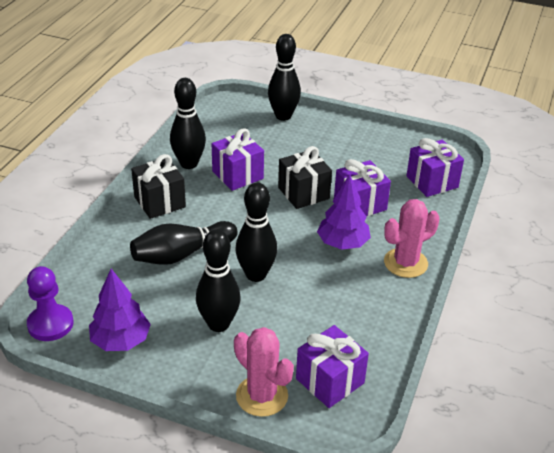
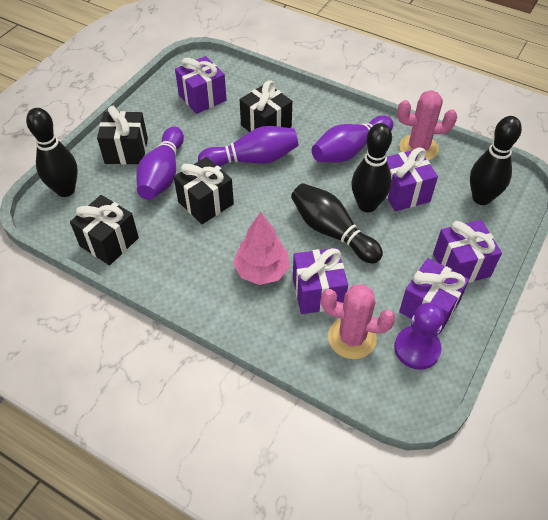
black bowling pin: [130,221,238,265] [170,78,206,169] [196,230,241,332] [236,182,277,282] [268,34,301,121] = 5 -> [26,108,78,197] [291,183,383,264] [351,123,392,212] [470,116,522,205] = 4
black gift: [131,154,186,219] [278,146,332,209] = 2 -> [70,195,139,265] [97,106,148,165] [174,157,234,224] [240,80,292,132] = 4
pink tree: none = 0 -> [233,212,290,285] = 1
purple bowling pin: none = 0 -> [136,127,184,200] [198,126,299,167] [312,115,393,162] = 3
purple gift: [212,128,264,191] [296,325,369,408] [334,159,391,216] [406,138,464,197] = 4 -> [175,56,227,114] [293,248,348,314] [386,147,438,211] [399,258,469,334] [433,220,502,283] = 5
purple tree: [89,269,151,351] [317,174,371,250] = 2 -> none = 0

